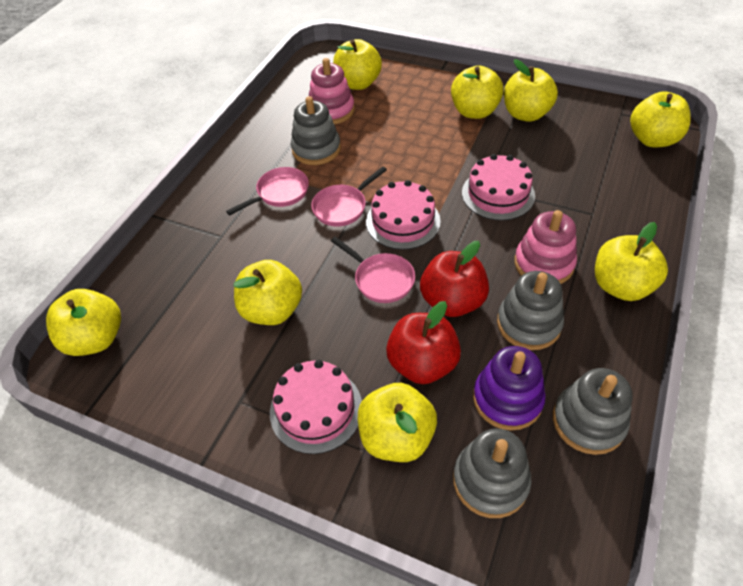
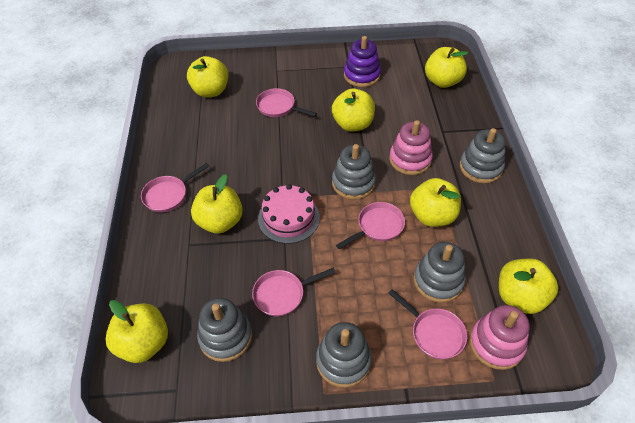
grey stacking toy: [291,96,341,165] [453,428,531,518] [497,271,564,350] [553,368,633,455] = 4 -> [197,298,252,362] [316,322,372,388] [332,144,376,200] [414,242,466,303] [460,128,506,183] = 5
pink cake: [270,360,362,454] [366,180,441,250] [462,154,535,220] = 3 -> [258,184,320,244] = 1
pink pan: [226,167,309,216] [311,166,387,227] [331,237,415,303] = 3 -> [141,163,209,212] [252,268,336,317] [256,88,317,117] [336,202,405,249] [388,289,467,359] = 5
red apple: [386,301,461,384] [420,241,489,317] = 2 -> none = 0
yellow apple: [46,289,121,356] [234,260,302,325] [333,39,382,90] [358,383,437,462] [451,66,504,119] [504,59,558,122] [595,222,668,301] [630,91,691,147] = 8 -> [105,300,168,363] [187,56,229,97] [191,174,243,234] [332,88,375,131] [410,178,461,227] [425,47,468,88] [499,258,558,314] = 7

